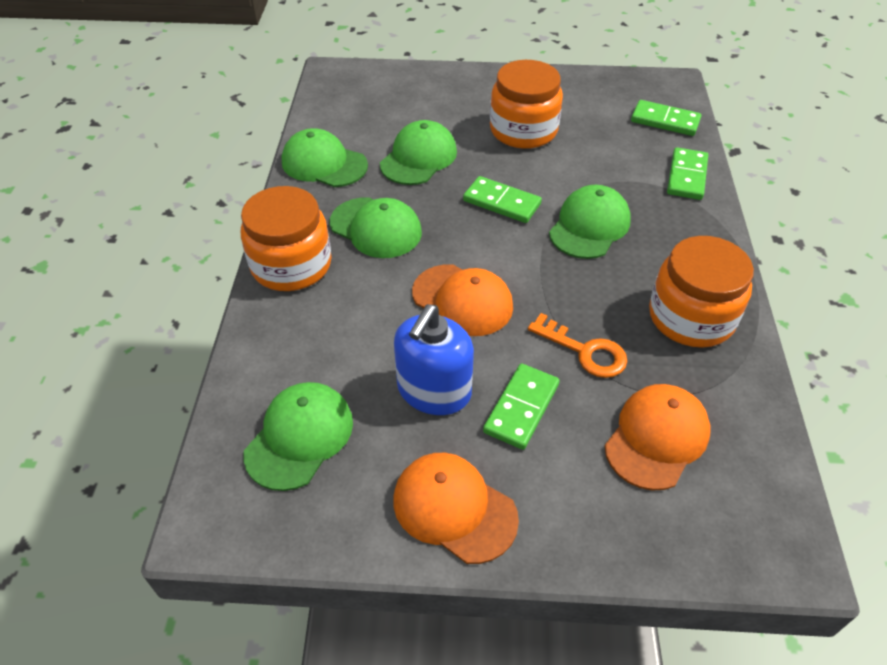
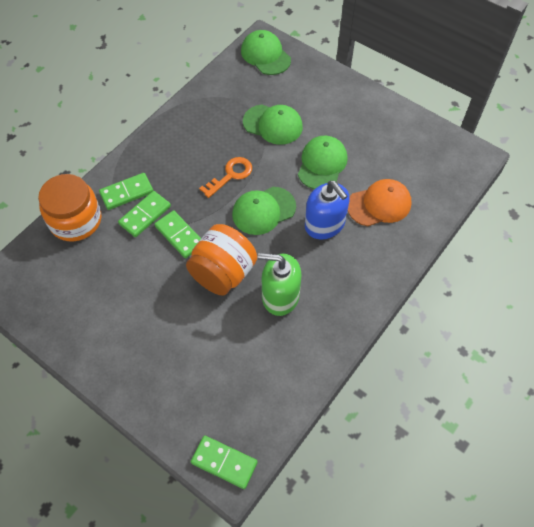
green cap: [243,382,353,491] [282,128,368,187] [330,197,422,258] [380,120,457,185] [549,185,631,259] = 5 -> [232,187,296,235] [241,30,291,75] [243,104,303,145] [298,135,348,189] = 4
green soap dispenser: none = 0 -> [258,253,302,316] = 1
orange cap: [393,453,519,564] [412,264,513,336] [604,384,710,491] = 3 -> [348,179,411,226] = 1
orange jar: [241,186,332,291] [490,60,563,149] [649,236,754,348] = 3 -> [38,174,101,241] [186,224,257,296] = 2

